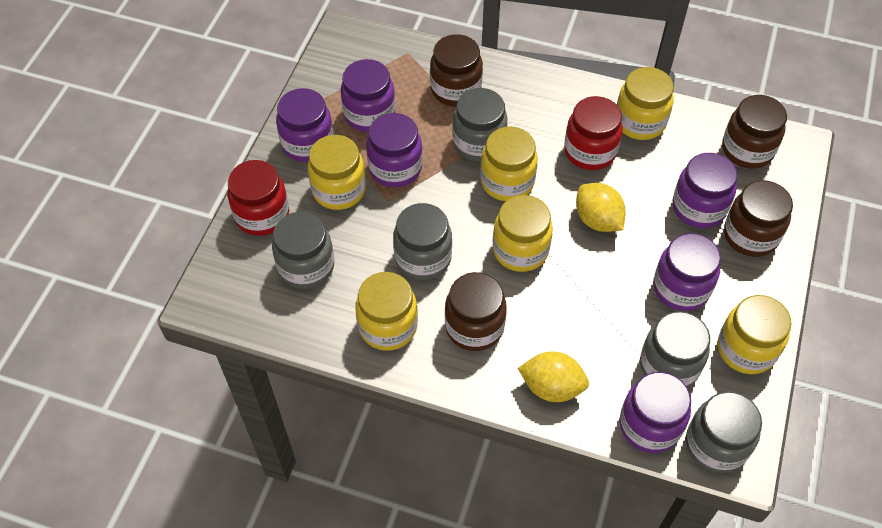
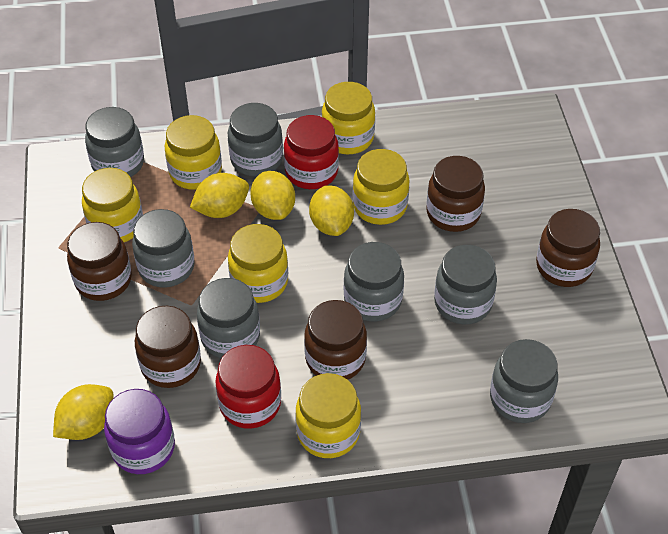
brown jar: [430,34,483,107] [445,272,507,351] [722,95,787,169] [724,180,793,257] = 4 -> [67,222,132,301] [135,306,201,388] [304,300,367,380] [426,156,485,232] [536,209,600,287] = 5
grey jar: [272,212,334,289] [393,203,452,280] [452,88,508,162] [640,311,710,388] [686,392,762,473] = 5 -> [85,107,144,177] [132,209,195,288] [197,278,260,358] [228,103,283,176] [344,242,404,322] [434,245,497,325] [490,339,558,423] = 7
purple jar: [276,88,333,162] [341,59,395,132] [366,113,423,188] [620,372,691,453] [653,233,721,311] [672,153,738,228] = 6 -> [104,389,175,474] = 1
yellow lemon: [518,352,589,402] [576,183,626,232] = 2 -> [53,384,114,440] [190,173,249,218] [250,171,295,220] [309,185,354,236] = 4

